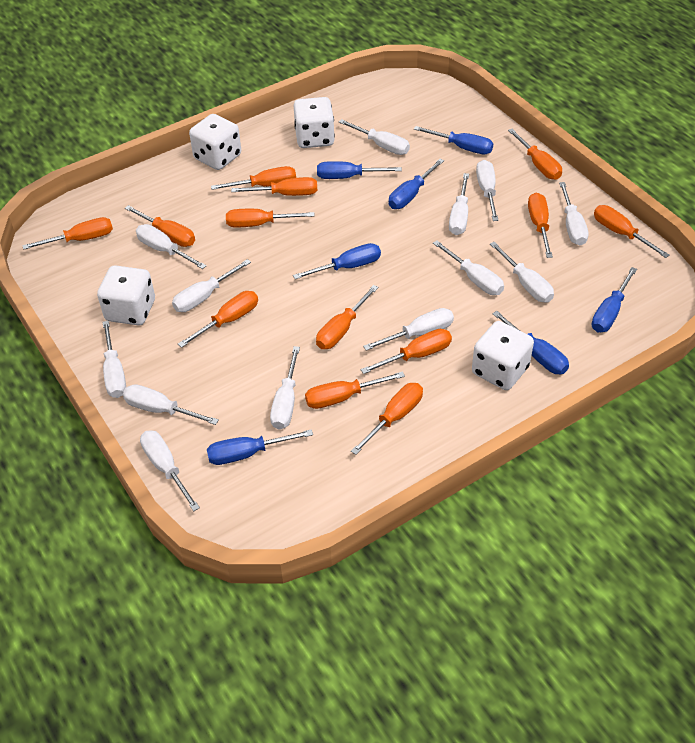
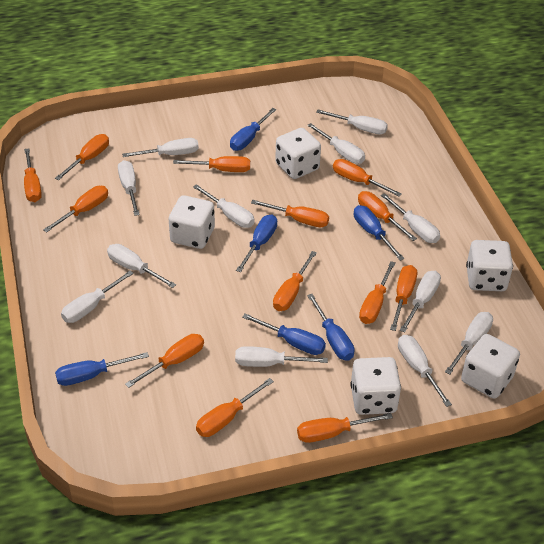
blue screwdriver: [207,429,313,465] [293,243,381,279] [317,161,402,179] [389,159,444,209] [414,126,493,155] [492,311,569,374] [592,267,637,332] = 7 -> [55,352,149,386] [230,108,277,151] [236,215,277,272] [242,313,326,355] [307,294,355,361] [354,205,405,261] = 6
white dice: [97,265,155,326] [189,114,241,170] [293,97,335,148] [472,321,534,390] = 4 -> [169,195,215,249] [275,128,321,179] [350,357,401,415] [461,334,520,399] [466,240,513,291] = 5
white screwdriver: [102,321,126,398] [123,384,219,425] [136,224,207,269] [140,430,200,511] [172,259,251,312] [270,346,300,429] [339,119,410,155] [363,308,454,351] [433,240,504,295] [449,173,469,235] [476,160,499,221] [490,242,554,303] [559,182,588,245] = 13 -> [61,271,134,323] [107,244,176,288] [118,160,140,216] [122,138,199,157] [193,184,255,228] [235,346,328,367] [307,123,365,164] [316,110,388,134] [381,193,440,243] [398,335,452,407] [400,271,441,333] [445,312,493,375] = 12

